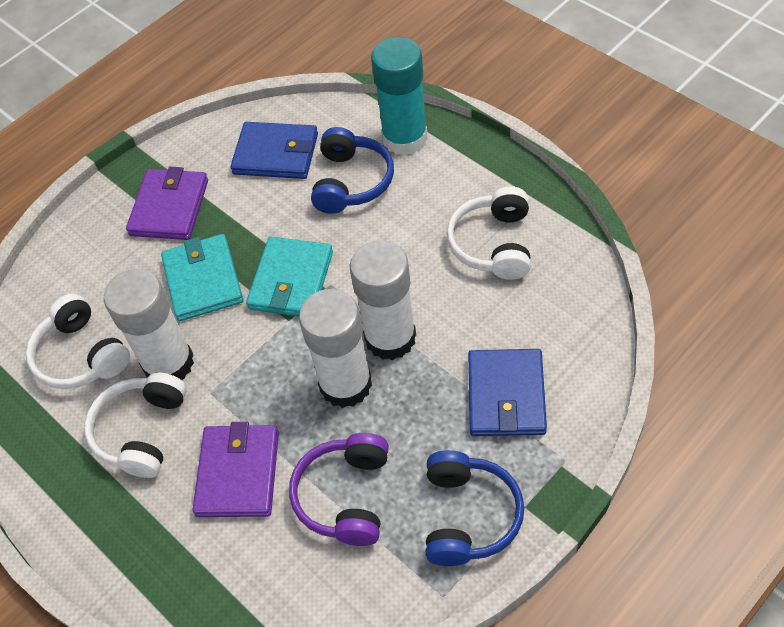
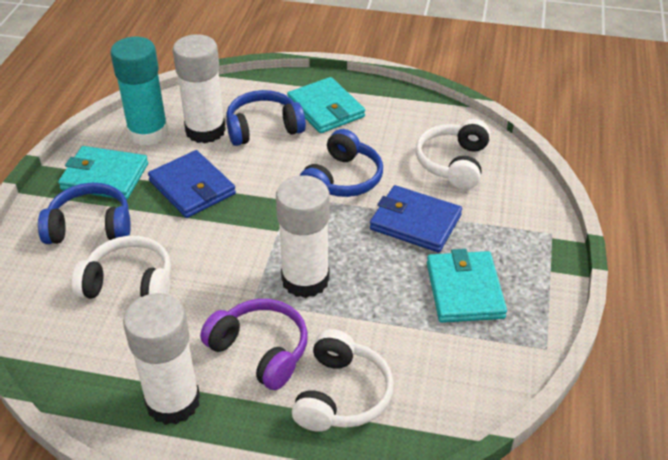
blue headphones: [311,127,394,214] [425,450,525,566] = 2 -> [38,183,131,244] [226,90,306,146] [300,129,383,197] = 3
purple wallet: [126,167,208,240] [192,422,279,517] = 2 -> none = 0
turquoise wallet: [161,234,243,321] [246,237,333,316] = 2 -> [58,146,148,200] [287,77,365,133] [427,249,507,323] = 3

